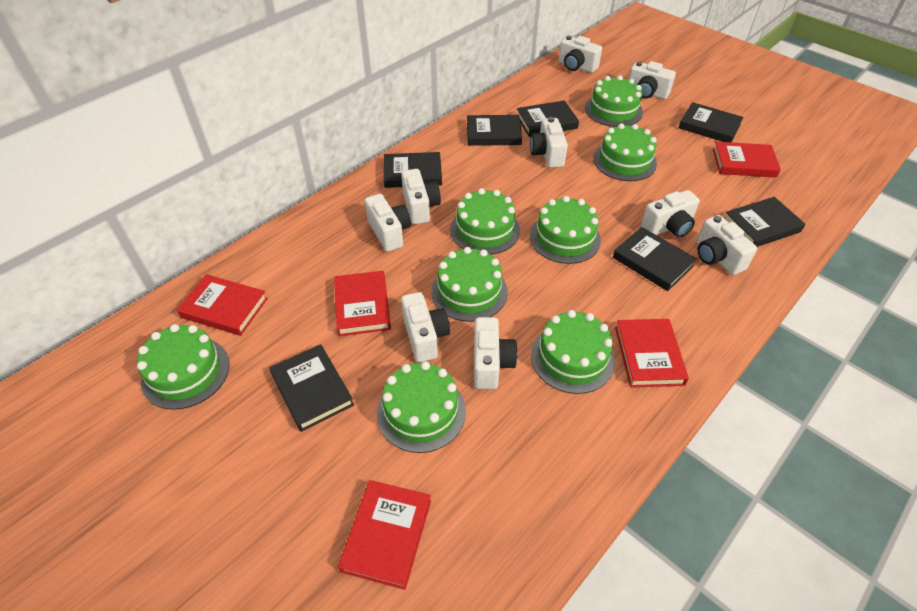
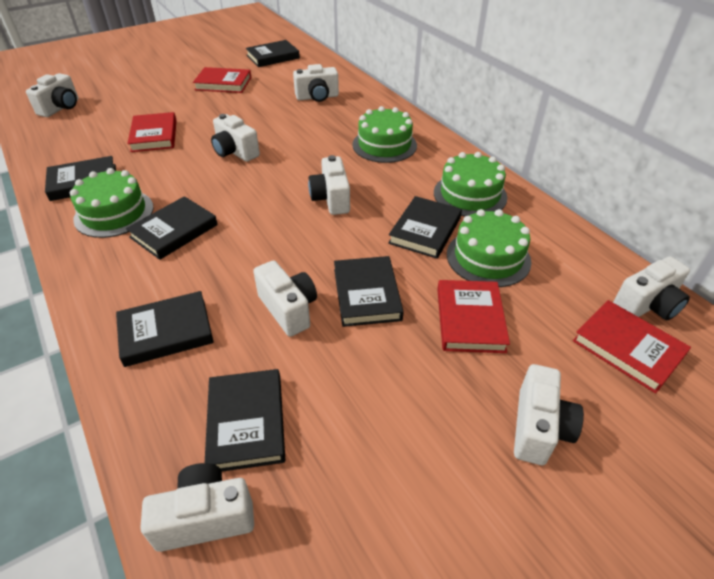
green cake: [137,324,230,410] [377,361,466,453] [431,247,508,322] [450,188,520,255] [530,196,601,264] [531,310,615,394] [585,75,643,127] [593,123,657,181] = 8 -> [70,168,154,238] [352,106,417,163] [434,152,507,216] [447,209,532,287] = 4
red book: [177,274,268,336] [334,271,391,336] [338,480,431,590] [615,319,689,388] [713,142,781,178] = 5 -> [127,112,177,152] [193,67,251,93] [437,280,510,353] [573,300,691,394] = 4
white camera: [365,194,411,252] [401,169,441,224] [401,292,450,362] [474,317,518,389] [530,117,568,168] [559,36,602,73] [628,61,676,99] [641,190,700,238] [697,215,757,275] = 9 -> [26,73,79,117] [140,463,254,552] [211,114,260,162] [253,260,317,337] [293,64,339,102] [308,155,350,215] [514,364,584,465] [613,256,690,320] = 8

